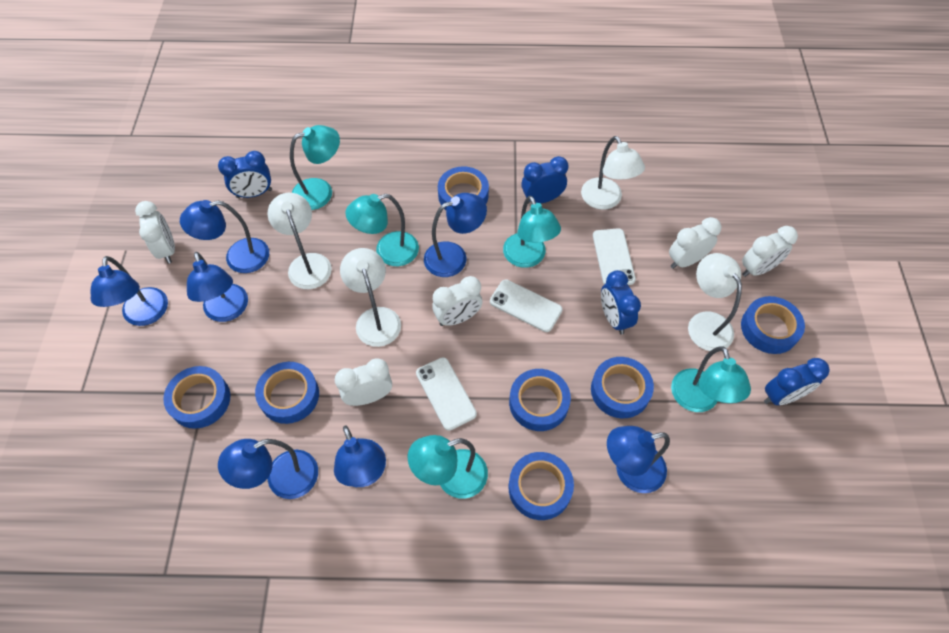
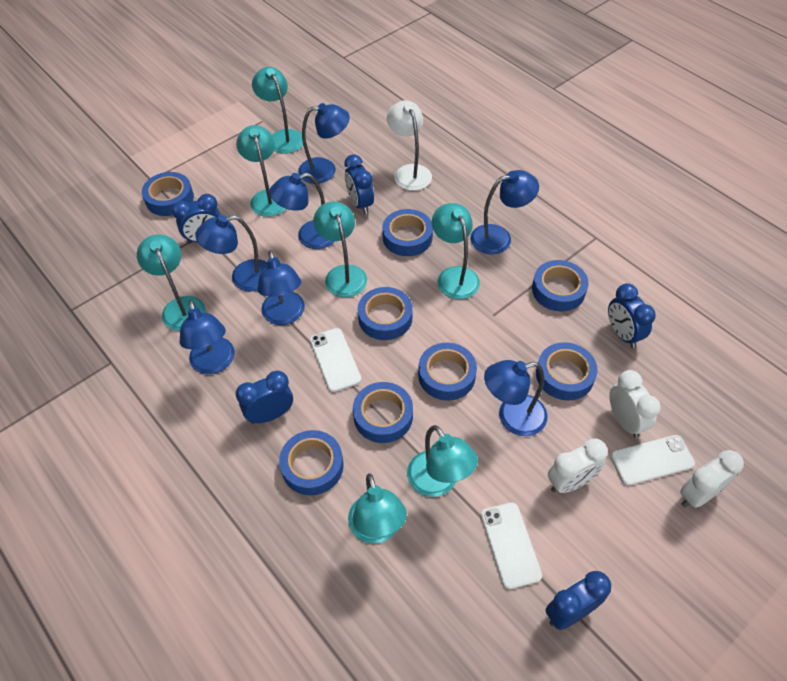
blue clock: [218,151,272,198] [521,156,568,204] [601,270,641,335] [764,358,830,405] = 4 -> [172,194,221,244] [236,370,293,424] [344,154,374,214] [545,571,611,630] [608,283,656,348] = 5
blue tape: [163,366,230,429] [255,362,319,424] [438,166,489,210] [509,369,571,431] [509,452,574,520] [591,357,654,418] [741,296,805,354] = 7 -> [142,172,194,216] [279,430,344,495] [353,382,413,443] [358,287,413,340] [382,209,433,256] [418,343,477,400] [532,260,589,311] [536,342,598,400] = 8
turquoise lamp: [290,125,340,210] [345,194,419,266] [408,435,488,499] [503,196,561,268] [671,346,751,412] = 5 -> [137,234,206,331] [236,125,286,217] [252,67,303,154] [313,201,367,297] [348,473,407,544] [407,425,478,497] [432,203,480,299] = 7
white clock: [135,201,175,264] [335,358,392,406] [432,276,482,326] [669,217,722,269] [742,226,798,277] = 5 -> [548,439,608,493] [609,370,661,438] [680,450,744,508] = 3
white lamp: [268,193,332,289] [340,248,401,347] [581,136,645,210] [688,253,742,351] = 4 -> [387,100,432,191] = 1

